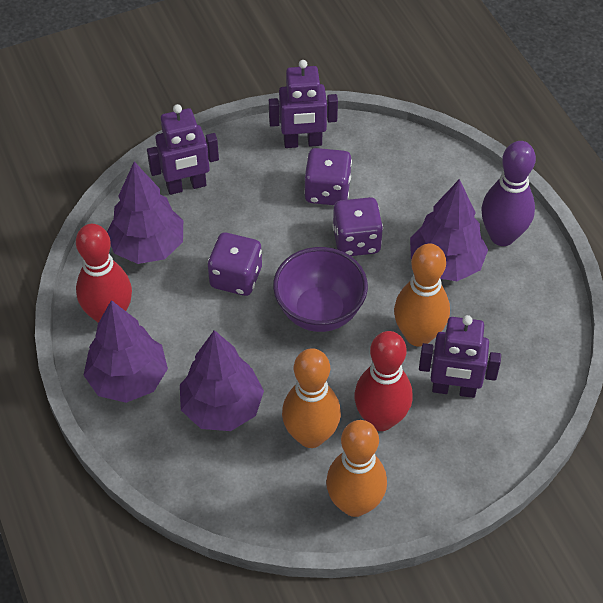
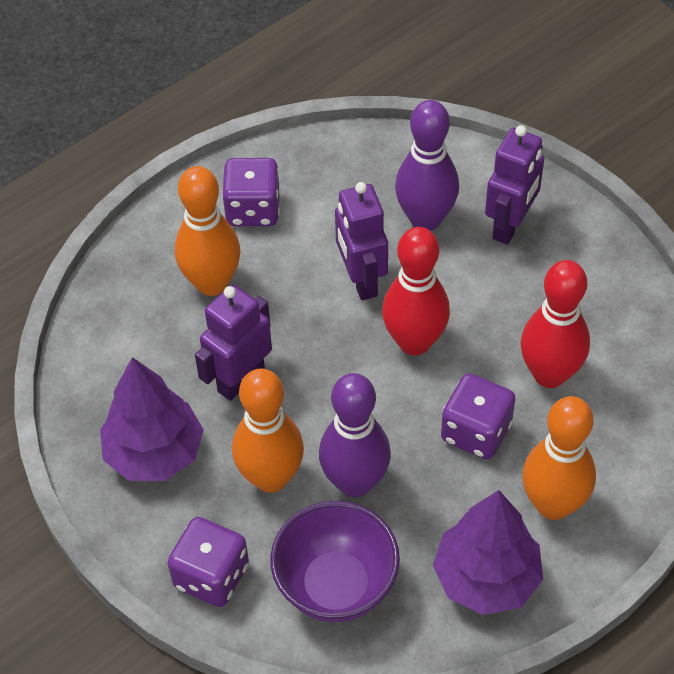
purple bowling pin: [481,141,536,246] = 1 -> [319,373,391,497] [395,100,459,231] = 2
purple tree: [84,300,168,403] [107,162,183,264] [180,330,264,431] [410,179,488,281] = 4 -> [100,357,204,481] [433,490,543,615] = 2

